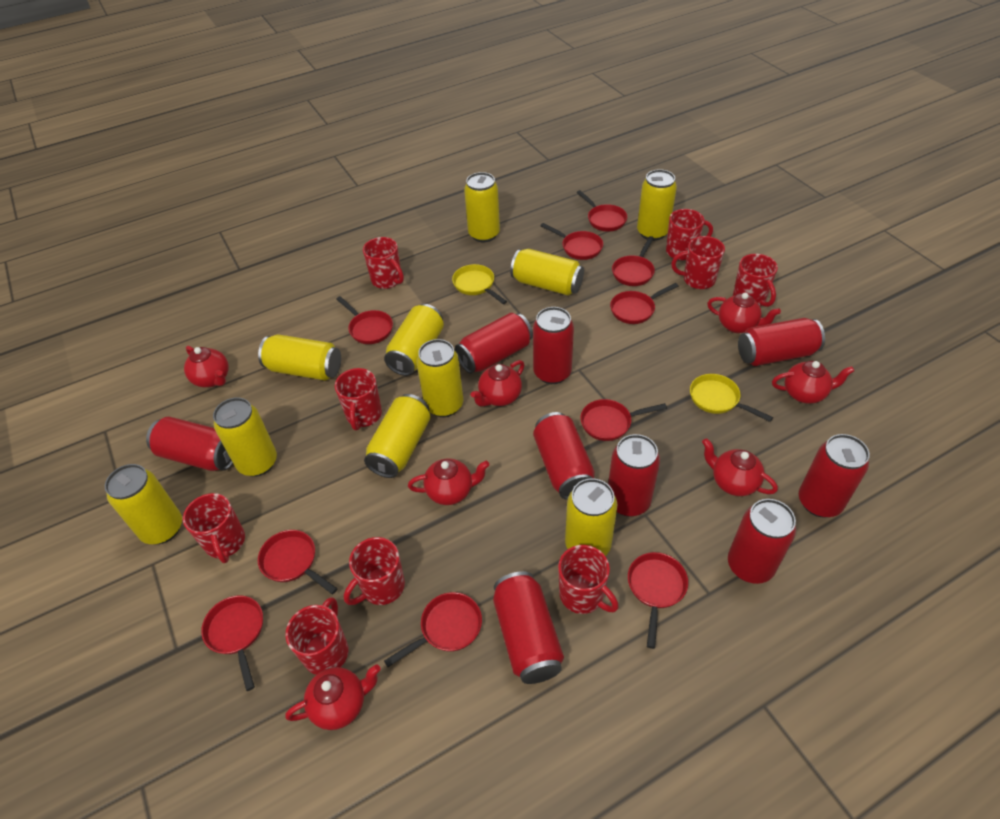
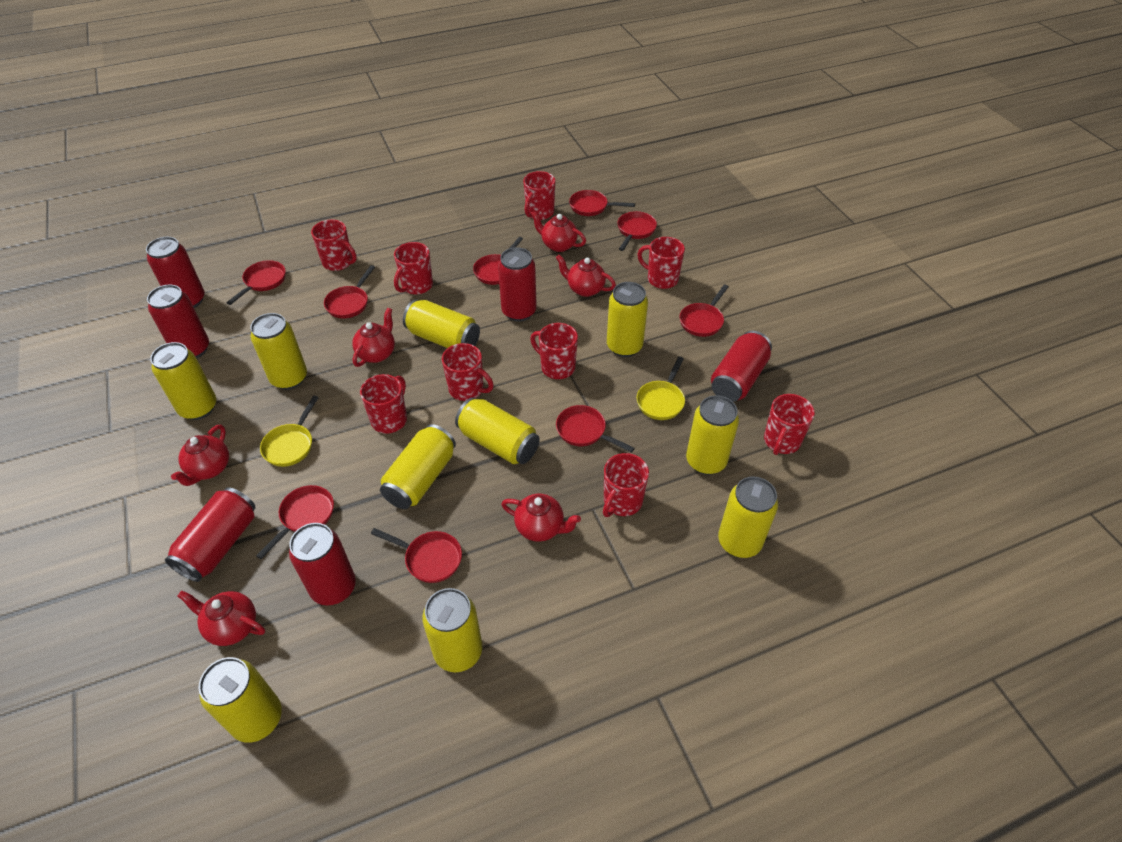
red can: [146,417,233,471] [455,313,533,374] [493,571,564,684] [533,307,574,384] [533,412,595,500] [608,434,660,517] [728,499,796,584] [738,318,825,366] [799,434,870,518] = 9 -> [146,237,205,308] [147,285,209,359] [165,487,256,582] [289,523,356,605] [498,247,537,321] [711,331,772,402] = 6
red pan: [201,595,263,691] [258,530,338,594] [336,296,393,344] [384,592,482,667] [541,223,603,260] [577,190,627,232] [580,399,667,441] [610,283,678,324] [612,236,655,286] [628,552,688,649] = 10 -> [226,260,286,305] [256,485,334,559] [324,265,375,318] [371,528,462,583] [473,237,523,285] [556,405,635,453] [569,190,635,216] [617,211,657,251] [680,284,729,337] = 9
red teapot: [184,346,229,387] [285,664,381,730] [408,458,489,505] [471,360,524,407] [702,438,778,496] [707,293,781,333] [772,361,855,404] = 7 -> [171,425,229,486] [178,591,265,646] [352,308,395,367] [501,494,581,542] [531,211,586,252] [556,255,616,297] = 6

